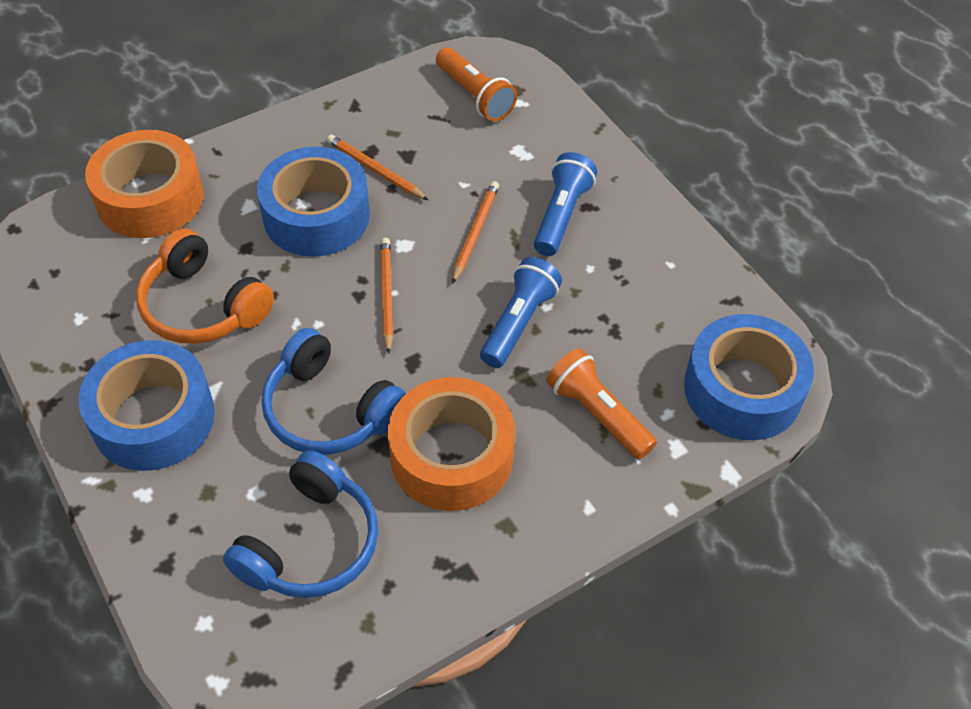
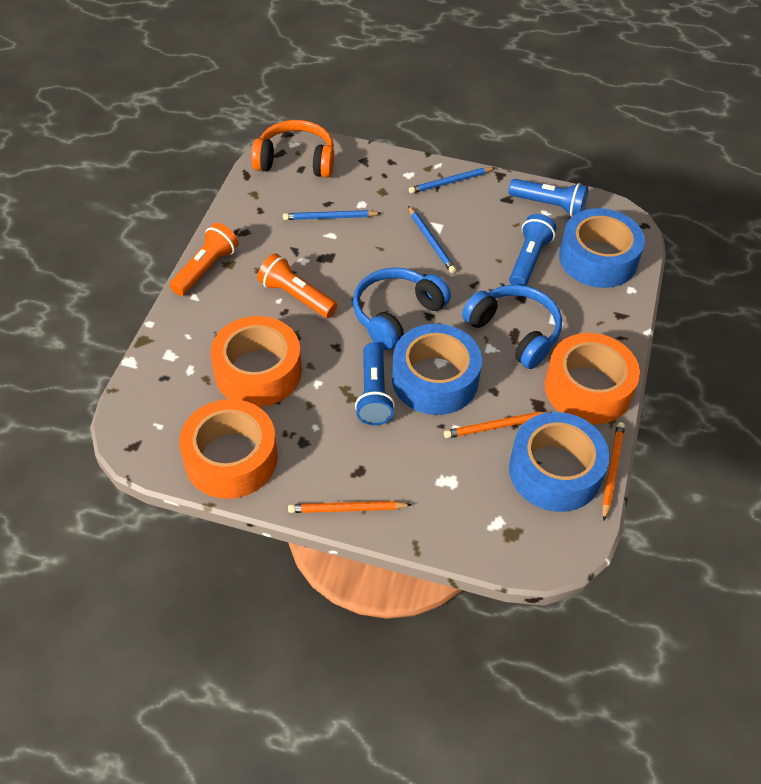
blue flashlight: [480,257,562,368] [534,152,597,256] = 2 -> [355,343,395,425] [508,179,588,217] [509,214,556,286] = 3
blue pencil: none = 0 -> [283,210,381,220] [408,206,456,273] [409,167,495,194] = 3
orange tape: [85,130,204,238] [388,377,515,511] = 2 -> [179,399,278,499] [211,316,302,407] [545,333,640,424] = 3

